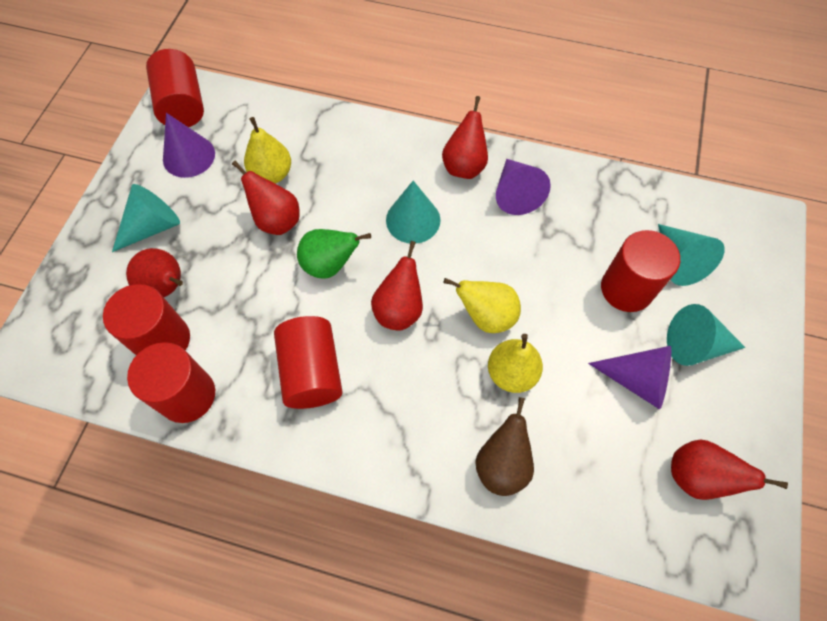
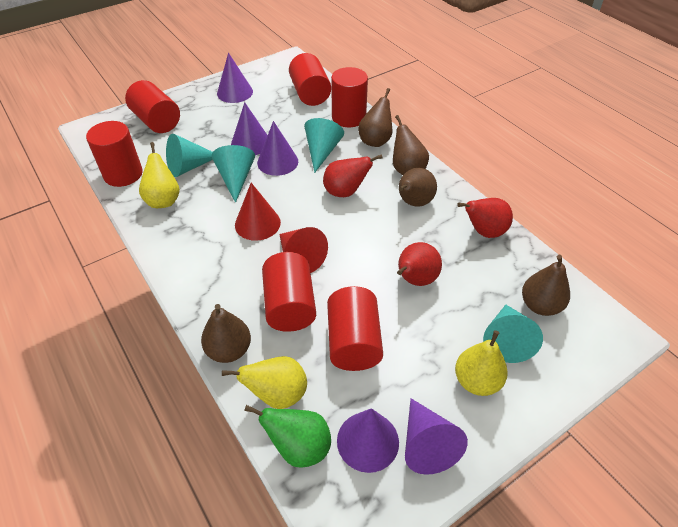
brown pear: [475,397,534,496] = 1 -> [201,304,251,363] [358,88,392,147] [393,115,429,175] [399,168,437,207] [522,255,570,316] = 5
purple cone: [163,113,215,178] [496,159,551,215] [588,346,671,409] = 3 -> [217,53,253,103] [231,102,268,155] [257,121,298,176] [337,408,399,473] [405,398,468,475] = 5
red cone: none = 0 -> [235,183,281,241] [279,227,328,273] = 2
red cylinder: [103,284,190,355] [127,342,215,423] [146,49,204,127] [274,316,343,409] [601,230,680,312] = 5 -> [86,121,143,187] [125,80,180,133] [262,252,316,332] [289,53,331,106] [327,286,383,371] [331,67,368,127] = 6
red pear: [126,248,183,297] [232,161,300,235] [371,241,423,331] [442,96,488,179] [671,439,788,500] = 5 -> [323,154,382,197] [397,242,442,286] [457,198,513,238] = 3

